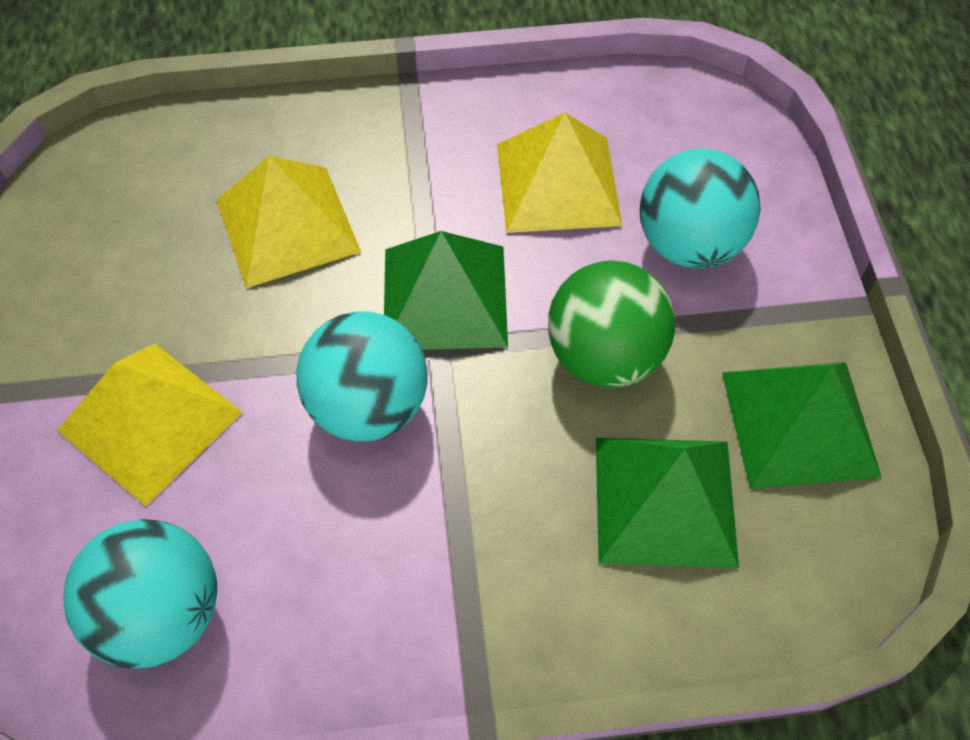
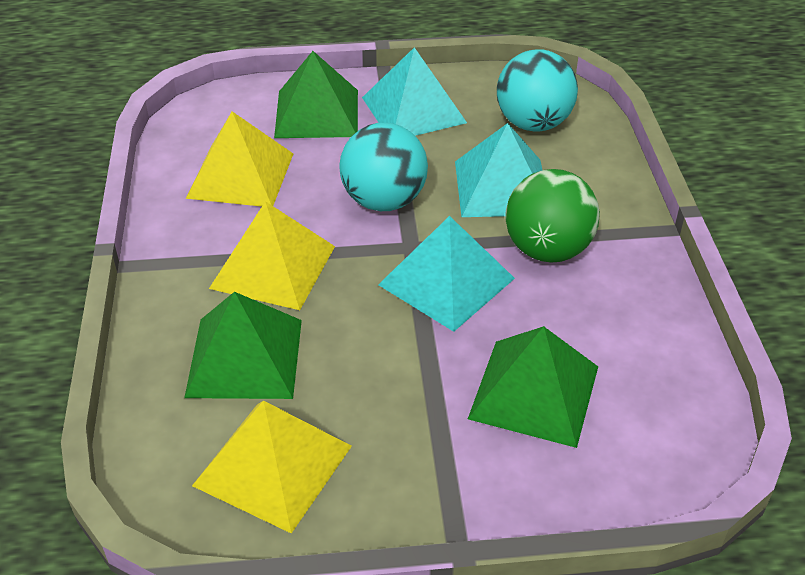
turquoise ball: [63,519,217,669] [296,311,428,441] [640,149,761,269] = 3 -> [339,123,428,211] [497,50,578,131] = 2
turquoise pyramid: none = 0 -> [362,47,467,136] [378,216,515,332] [455,123,542,217] = 3

